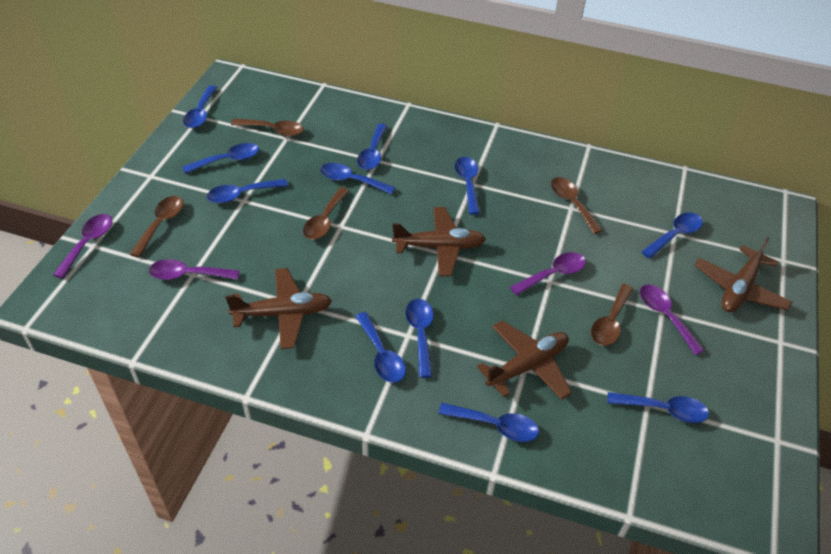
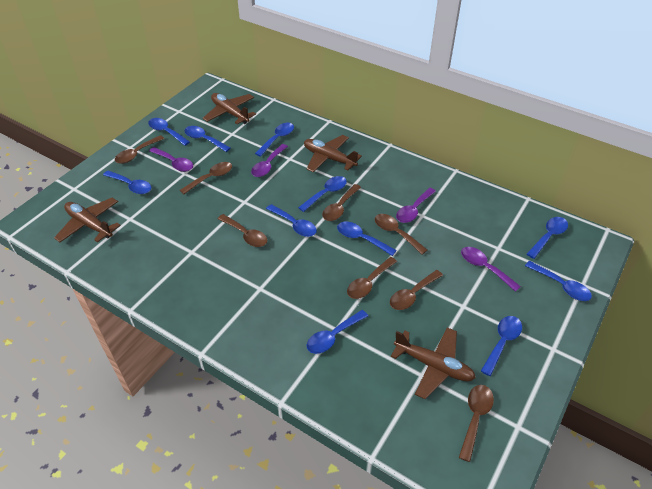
brown spoon: [130,196,184,258] [231,119,304,136] [303,187,349,240] [551,177,603,234] [591,284,633,346] = 5 -> [115,135,165,164] [180,162,232,194] [218,214,267,247] [322,184,361,221] [347,257,397,299] [375,214,427,255] [390,270,443,310] [459,385,494,462] = 8

